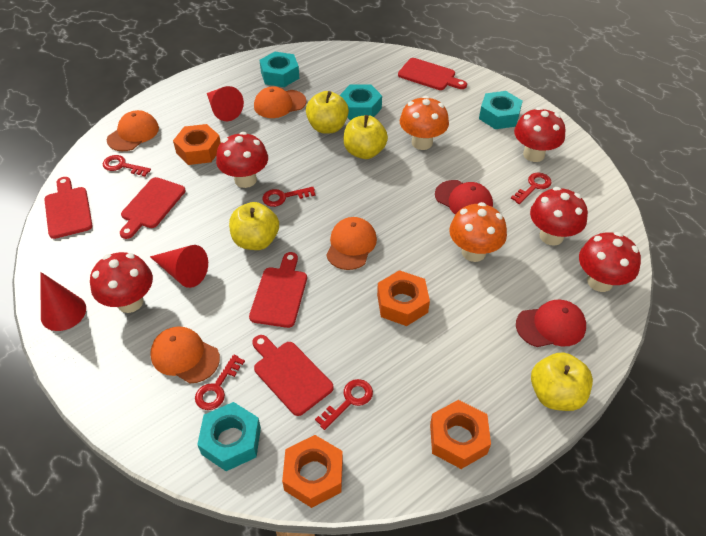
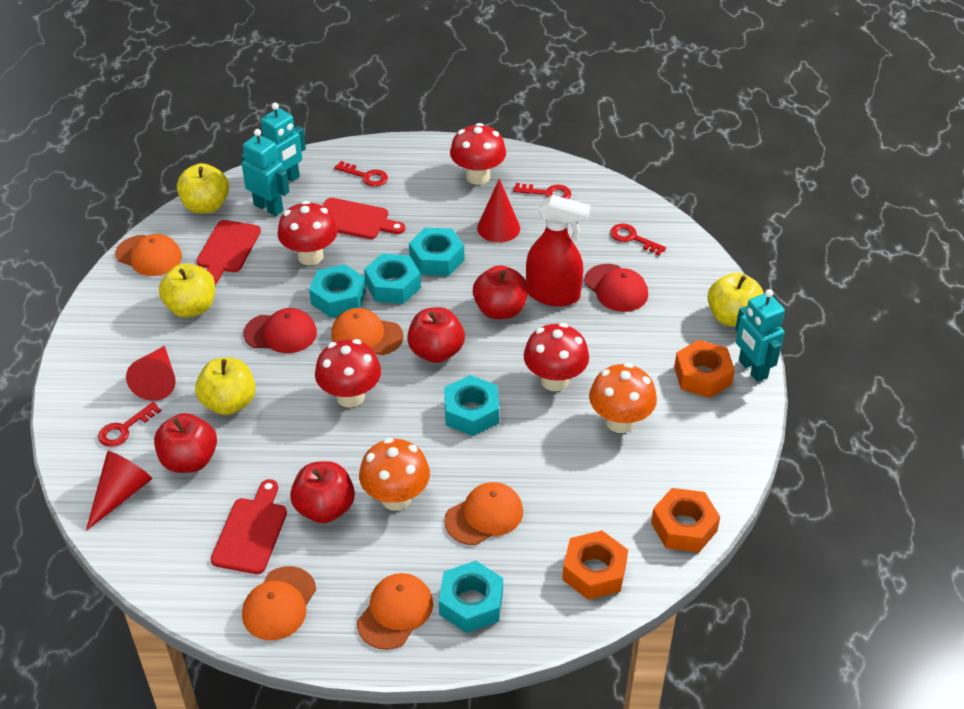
orange cap: [107,110,159,151] [150,326,220,383] [254,87,307,118] [326,217,377,270] = 4 -> [115,234,182,276] [242,566,316,640] [331,308,404,355] [357,573,433,650] [444,482,523,545] = 5
orange nut: [173,124,221,165] [282,435,343,508] [377,270,430,326] [430,400,491,469] = 4 -> [562,531,628,600] [651,488,720,552] [674,340,735,398] = 3
red apple: none = 0 -> [154,413,217,473] [290,461,355,523] [407,307,465,363] [473,265,528,319] = 4
red cutting board: [44,177,93,239] [120,177,186,239] [249,252,307,328] [252,335,334,416] [398,58,467,90] = 5 -> [197,220,261,285] [211,479,287,574] [323,198,405,239] = 3
red key: [103,155,151,177] [195,354,245,410] [262,187,315,207] [315,379,373,430] [511,172,552,204] = 5 -> [98,402,161,447] [334,161,388,187] [513,183,571,199] [610,224,666,255] = 4
red mushroom: [90,252,153,313] [216,132,268,188] [514,107,565,162] [530,187,588,246] [579,232,641,292] = 5 -> [278,201,338,265] [315,339,381,408] [450,123,506,185] [524,323,589,391] = 4
red spray bottle: none = 0 -> [526,195,591,306] = 1
turquoise nut: [197,402,261,471] [259,52,299,87] [340,84,382,120] [479,91,523,129] = 4 -> [309,264,366,318] [364,253,421,304] [409,228,464,276] [439,561,503,633] [444,375,499,436] = 5
turquoise robot: none = 0 -> [241,129,289,216] [261,103,306,182] [735,289,785,382] = 3

